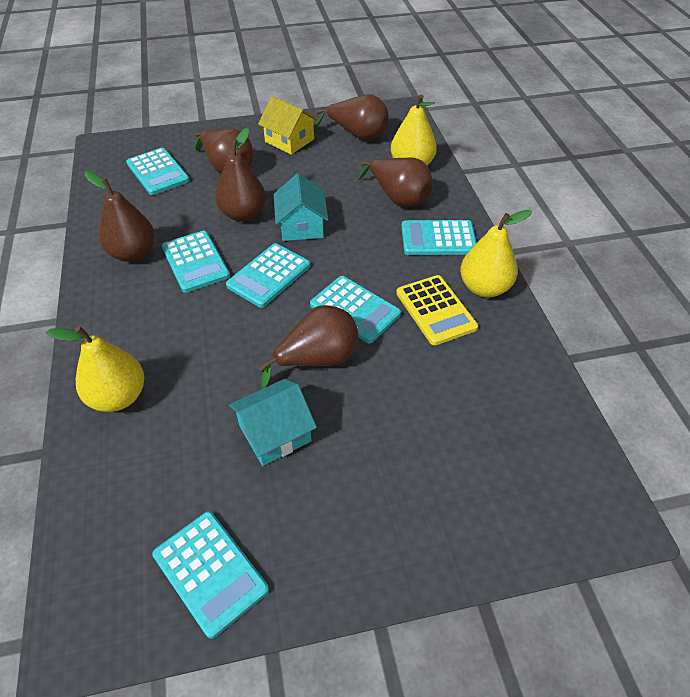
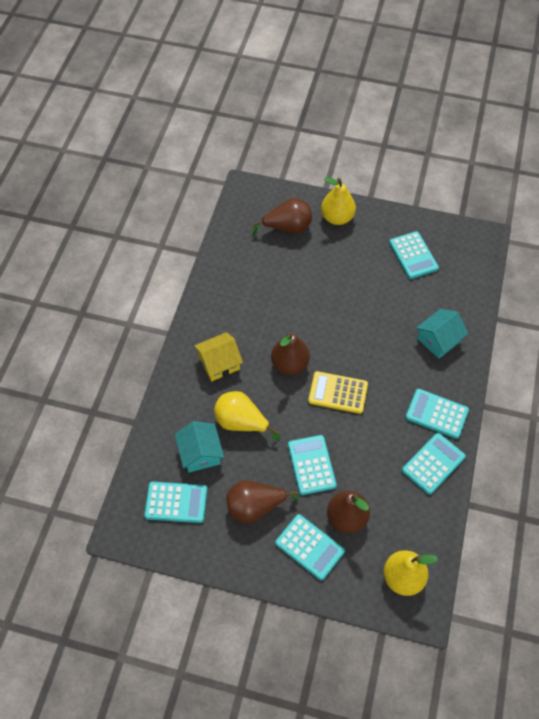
brown pear: [84,171,155,262] [195,128,253,174] [215,128,266,222] [258,305,359,388] [316,94,388,141] [359,158,433,207] = 6 -> [226,480,298,523] [252,198,312,236] [271,332,310,375] [327,490,370,533] = 4

